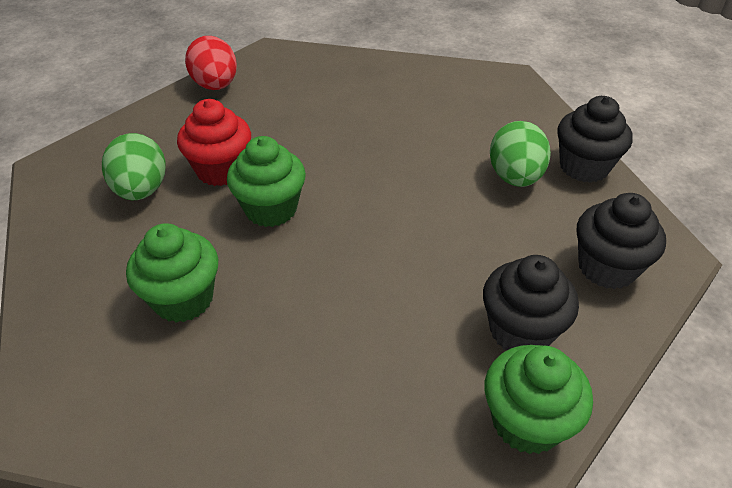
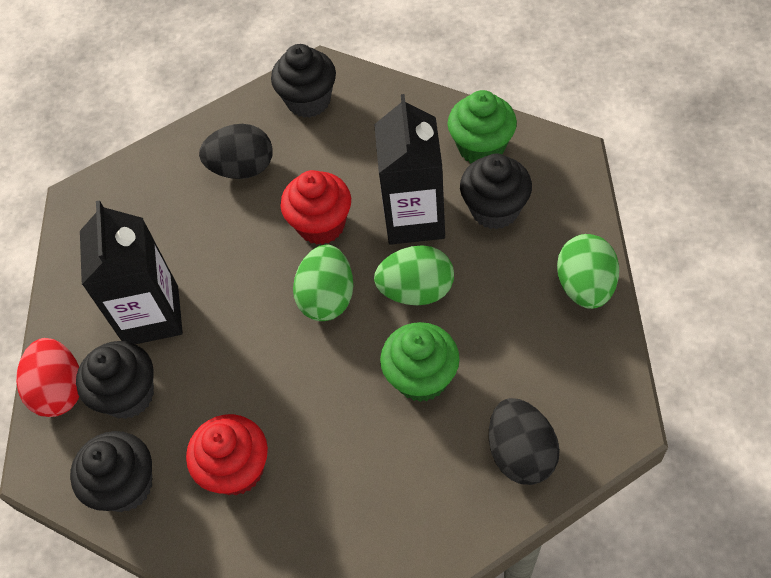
black carton: none = 0 -> [80,200,183,344] [374,94,445,245] = 2
black cupcake: [483,255,579,350] [557,96,633,183] [577,193,666,289] = 3 -> [70,431,152,512] [76,341,154,419] [271,44,336,118] [460,154,532,229] = 4
black egg: none = 0 -> [199,124,273,179] [489,398,560,485] = 2
green cupcake: [126,223,218,323] [227,136,306,227] [484,345,593,454] = 3 -> [380,322,460,402] [448,90,517,164] = 2
green egg: [102,133,166,200] [490,121,551,187] = 2 -> [293,245,353,321] [374,245,454,305] [557,234,619,309] = 3
red cupcake: [177,99,251,186] = 1 -> [186,414,268,496] [281,170,351,245] = 2

